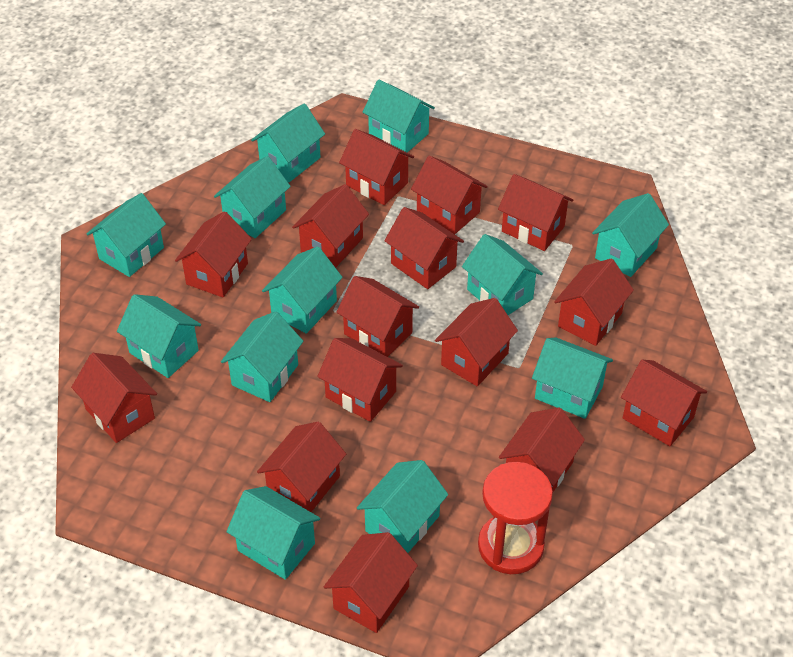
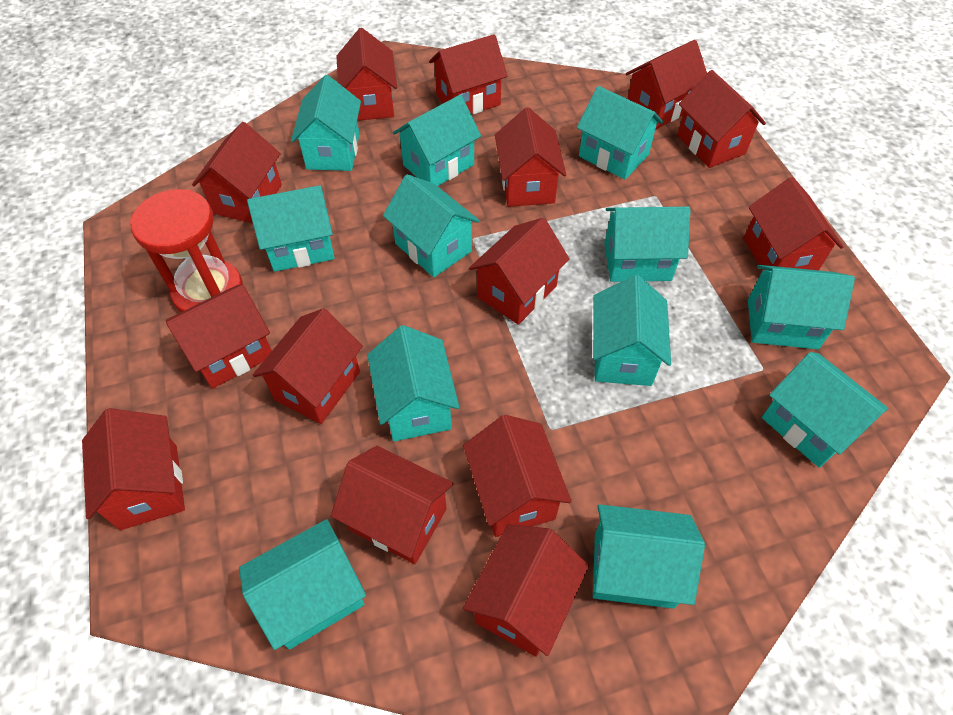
red house: [71,353,157,443] [175,211,252,297] [257,422,346,512] [292,184,369,268] [317,338,403,422] [324,532,418,633] [336,276,419,357] [339,129,414,205] [384,207,464,289] [411,156,488,234] [435,298,518,386] [498,174,573,251] [499,407,585,492] [554,259,634,346] [621,360,707,446] = 15 -> [82,408,185,530] [166,285,272,389] [192,122,282,223] [253,308,363,424] [331,446,454,564] [336,28,397,121] [429,34,507,114] [463,415,572,537] [463,524,589,657] [469,218,569,325] [495,107,566,207] [625,40,707,129] [677,70,766,168] [744,177,843,271] = 14

